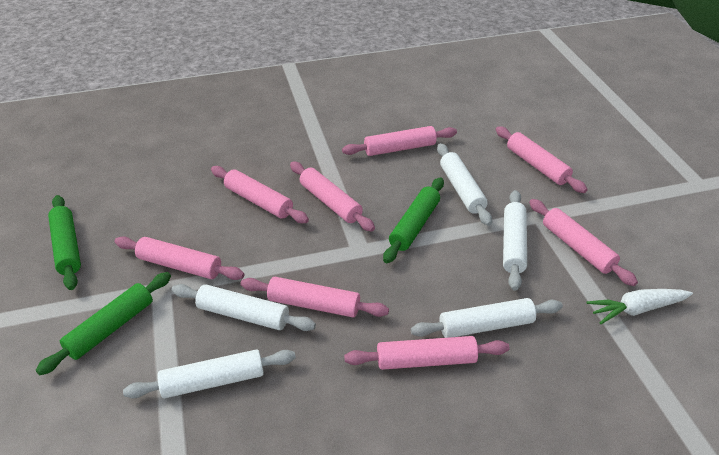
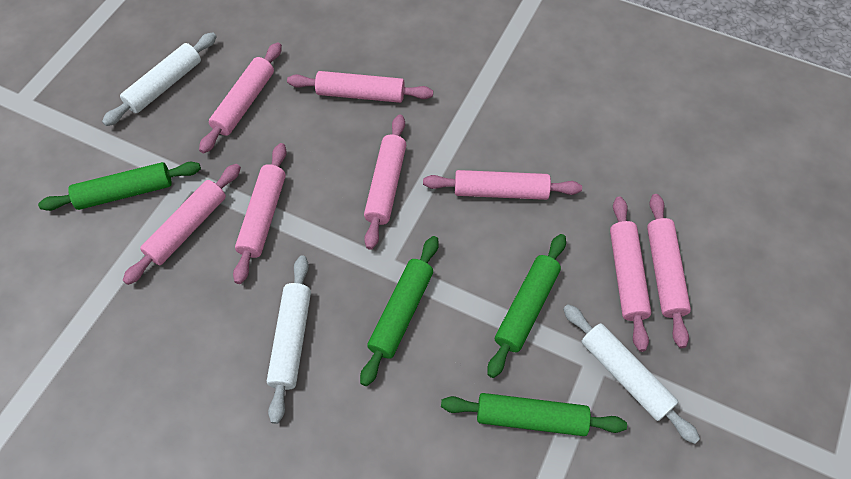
green rolling pin: [36,272,171,375] [48,195,81,290] [383,177,444,263] = 3 -> [38,162,201,211] [360,236,439,386] [441,393,627,436] [487,234,566,378] = 4
white carrot: [587,289,693,324] = 1 -> none = 0
white rolling pin: [123,349,296,398] [172,284,316,331] [411,298,563,338] [437,143,492,226] [503,190,527,291] = 5 -> [102,32,217,126] [267,255,311,424] [563,304,700,444] = 3

